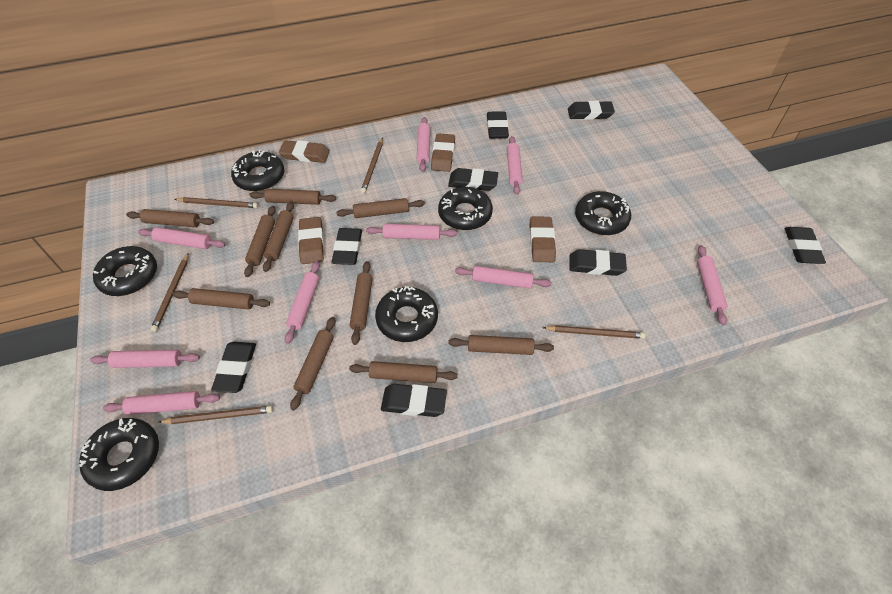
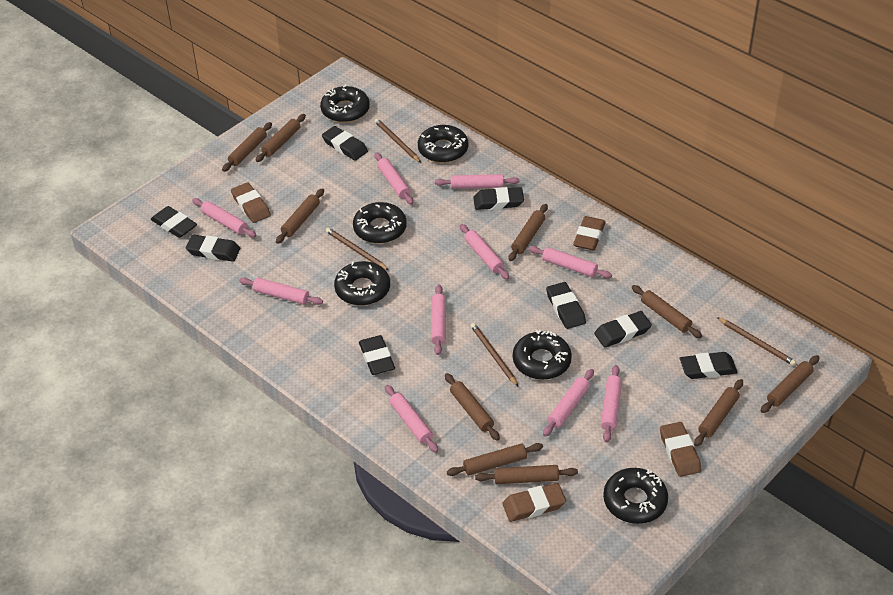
brown pencil: [151,253,189,332] [159,406,273,424] [175,197,258,208] [361,138,383,193] [542,325,646,339] = 5 -> [326,228,389,270] [375,119,421,163] [471,323,518,386] [717,317,796,366] = 4
pink rolling pin: [90,350,200,368] [103,391,220,415] [138,227,226,249] [285,261,320,344] [366,224,457,240] [417,117,430,172] [455,266,552,289] [507,136,523,195] [697,245,727,325] = 9 -> [192,198,256,237] [239,278,323,305] [375,152,414,205] [385,385,438,453] [431,284,446,355] [435,174,520,189] [460,224,509,280] [529,246,612,278] [543,369,594,437] [601,365,622,442] = 10

